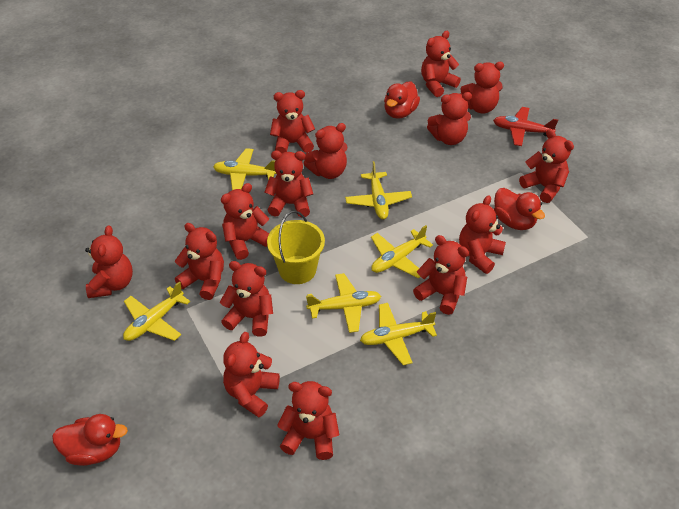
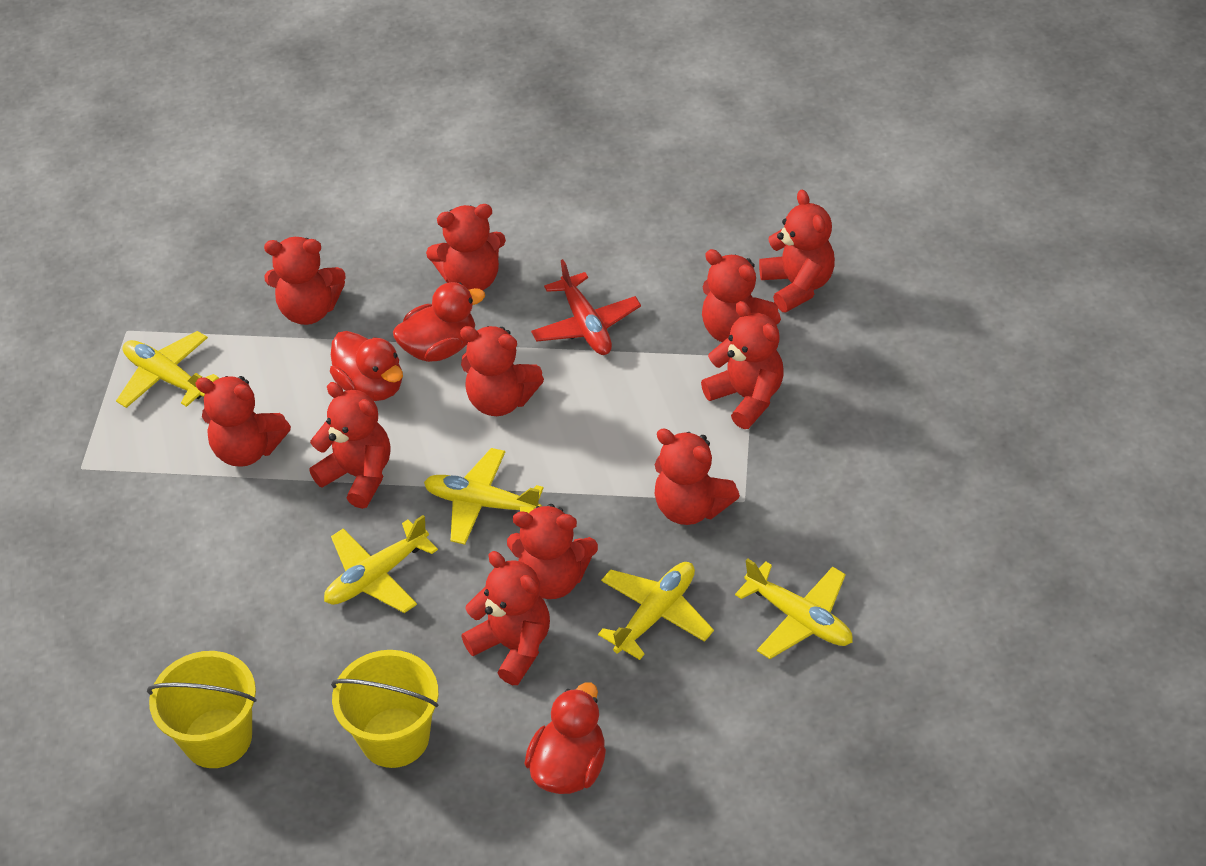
red teddy bear: [85,225,133,298] [175,223,224,300] [220,261,273,337] [221,183,269,260] [223,332,280,417] [265,150,313,217] [270,90,315,153] [277,381,339,460] [304,123,348,179] [413,235,469,315] [421,31,461,97] [427,92,472,145] [459,195,506,274] [461,62,504,113] [519,129,574,203] = 15 -> [195,376,291,467] [264,237,345,325] [309,382,390,509] [426,204,506,290] [460,326,544,416] [461,551,550,685] [507,504,598,599] [655,429,740,525] [701,301,784,429] [702,249,781,342] [759,189,835,313] = 11
yellow bucket: [267,211,325,284] = 1 -> [147,651,257,768] [331,650,439,768] = 2
yellow plane: [123,281,190,341] [213,148,277,190] [306,273,381,333] [345,161,412,219] [360,303,437,365] [371,225,433,278] = 6 -> [116,331,219,408] [324,515,438,613] [424,448,544,545] [598,562,714,660] [735,558,853,659] = 5

